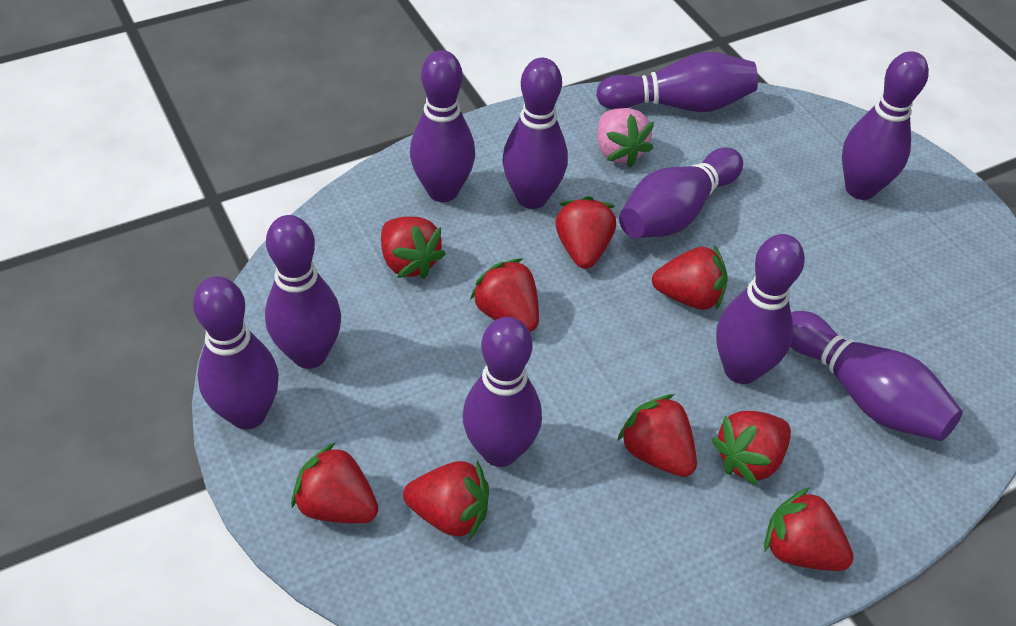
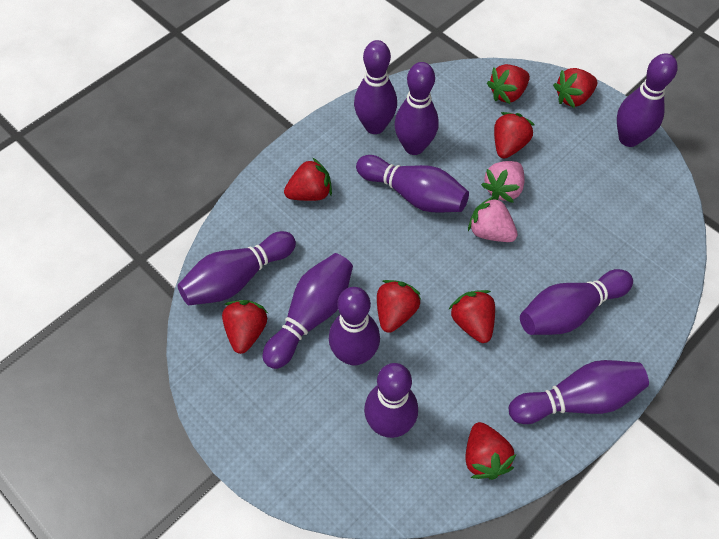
pink strawberry: [597,108,654,167] = 1 -> [468,196,518,242] [481,161,525,203] = 2
red strawberry: [291,442,378,523] [381,217,446,279] [403,461,489,540] [470,258,539,332] [555,196,616,269] [617,394,697,477] [652,245,728,311] [711,411,791,486] [764,487,854,571] = 9 -> [222,300,268,354] [284,157,332,201] [377,280,421,333] [448,290,495,343] [465,422,516,480] [487,64,530,104] [494,112,535,159] [553,68,597,108] = 8

